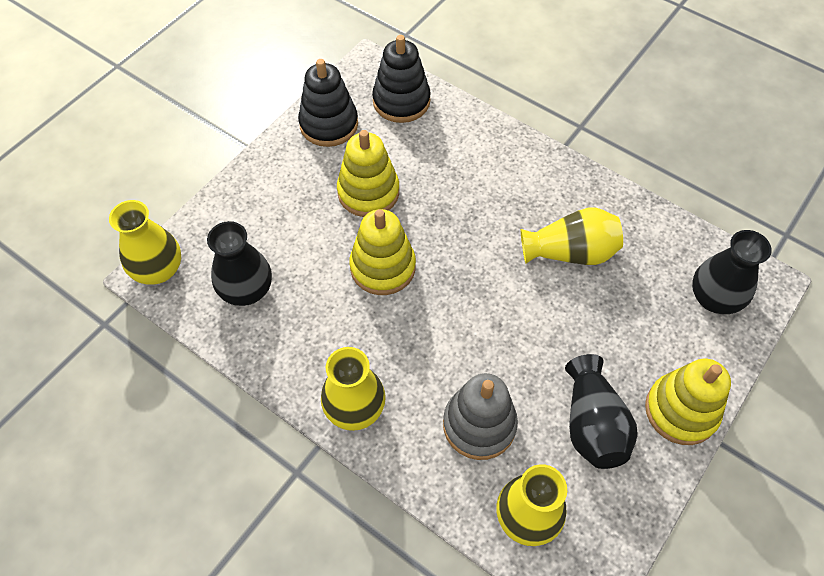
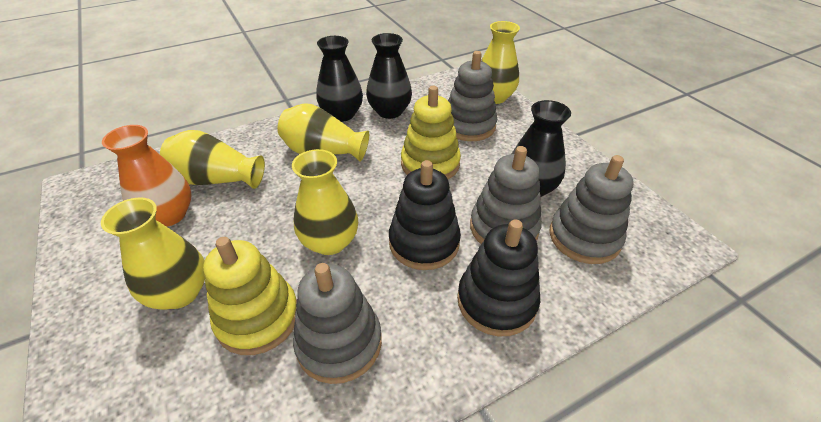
grey stacking toy: [443,373,518,460] = 1 -> [293,263,382,384] [448,51,497,141] [470,146,542,244] [550,155,634,264] = 4
orange vase: none = 0 -> [102,125,192,227] = 1
yellow stacking toy: [337,130,399,217] [349,209,416,295] [645,359,731,445] = 3 -> [203,237,297,355] [401,86,461,180] = 2
yellow vase: [109,200,181,285] [321,347,386,431] [496,464,567,546] [521,207,623,265] = 4 -> [101,198,205,310] [160,130,265,189] [277,103,369,162] [292,149,358,255] [481,21,520,104] = 5

